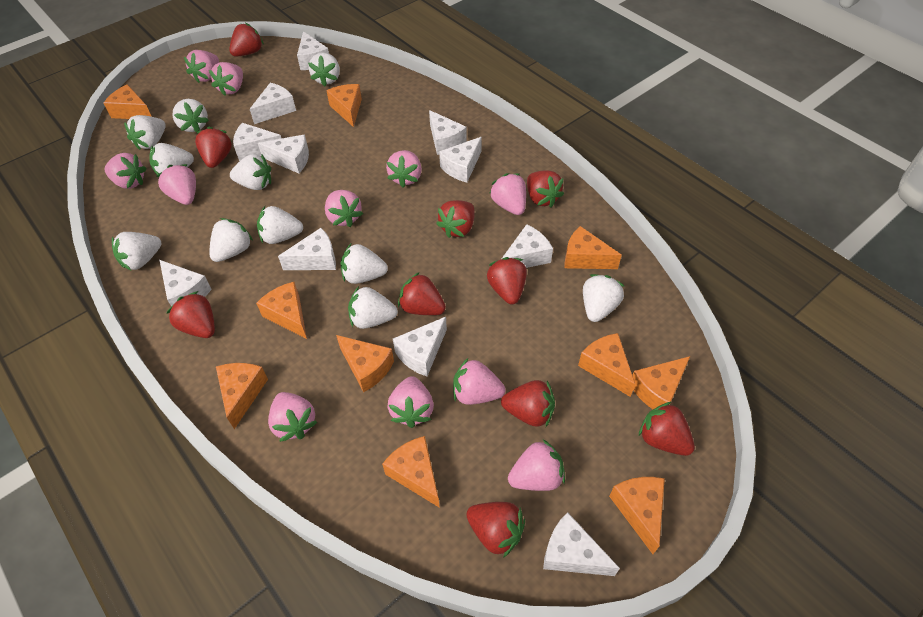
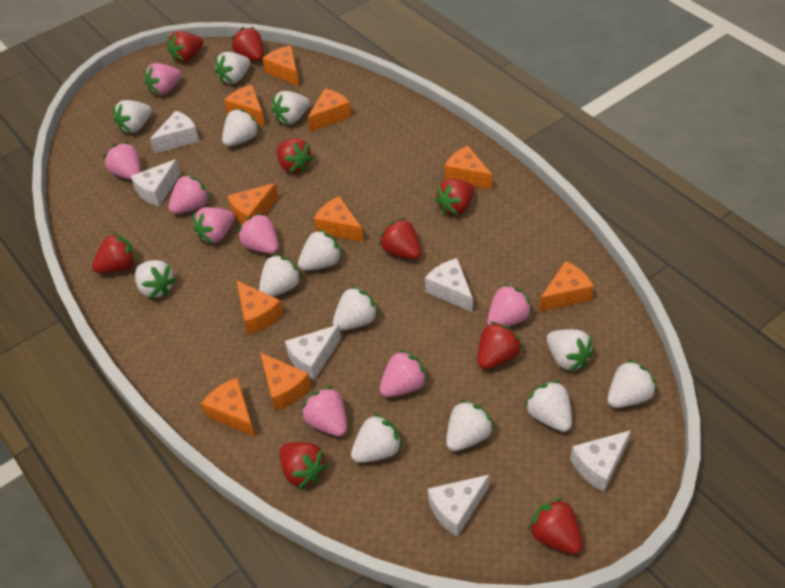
pink strawberry: [105,153,147,189] [157,164,196,205] [184,50,219,83] [209,62,243,96] [268,392,317,442] [325,190,363,227] [386,150,422,188] [387,376,434,428] [453,358,505,405] [489,173,526,215] [508,439,565,491] = 11 -> [103,142,141,180] [144,63,182,95] [169,174,210,214] [193,207,235,244] [238,213,279,254] [302,386,347,437] [380,350,428,397] [487,284,533,327] = 8
red strawberry: [167,291,215,338] [195,127,232,168] [229,23,264,57] [398,272,446,315] [436,200,475,238] [466,502,525,558] [487,257,527,304] [501,380,555,427] [527,170,564,207] [639,402,695,456] = 10 -> [92,233,136,273] [167,31,203,63] [231,27,263,61] [276,138,313,173] [280,442,328,489] [379,218,421,260] [434,179,475,215] [478,321,522,370] [528,498,583,554] = 9
white cheese: [160,260,212,306] [233,123,281,161] [250,83,296,124] [258,135,309,173] [278,228,336,270] [297,31,329,70] [393,317,447,376] [429,110,467,155] [439,137,482,182] [502,224,553,268] [543,512,620,576] = 11 -> [130,159,181,207] [150,111,199,154] [285,325,341,380] [425,258,473,312] [428,474,490,537] [570,430,631,492] = 6
white strawberry: [112,232,161,270] [124,115,166,150] [149,143,194,175] [172,99,209,132] [209,218,253,262] [230,154,271,190] [257,206,303,244] [308,53,340,86] [341,244,388,284] [348,286,398,329] [583,274,624,322] = 11 -> [113,100,152,133] [135,260,177,299] [215,52,250,84] [222,109,260,146] [259,254,302,297] [272,91,310,124] [298,229,342,271] [333,286,379,331] [351,413,402,463] [446,400,494,451] [524,380,572,432] [547,329,594,372] [608,359,657,408] = 13

